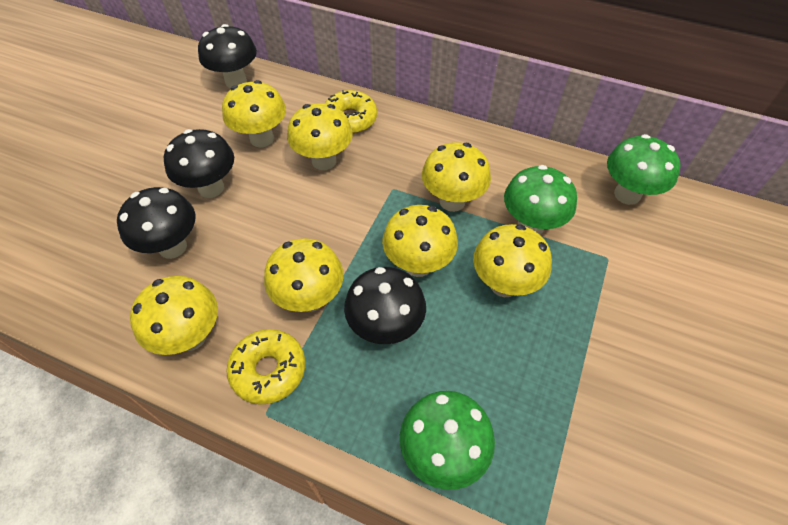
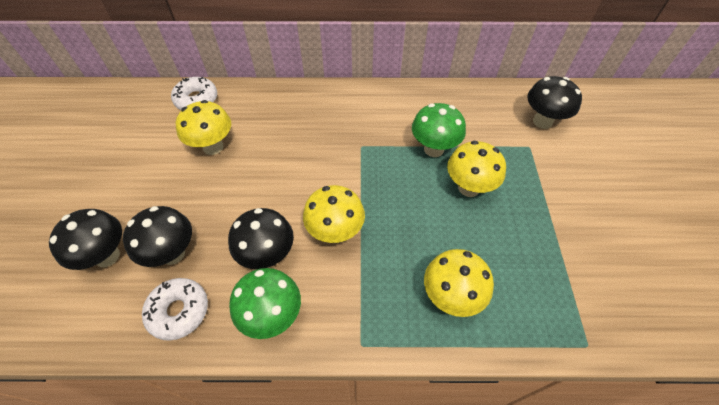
green mushroom: [400,391,495,490] [504,165,577,235] [607,134,681,205] = 3 -> [229,268,301,339] [412,103,466,157] = 2
white donut: none = 0 -> [142,278,208,341] [171,77,217,110] = 2
yellow donut: [227,329,305,404] [324,90,377,134] = 2 -> none = 0
yellow mushroom: [130,276,218,355] [222,80,286,147] [264,238,344,312] [287,103,353,170] [382,205,458,277] [422,142,491,212] [473,224,552,297] = 7 -> [176,100,231,155] [303,185,365,243] [424,249,494,317] [447,141,506,197] = 4

